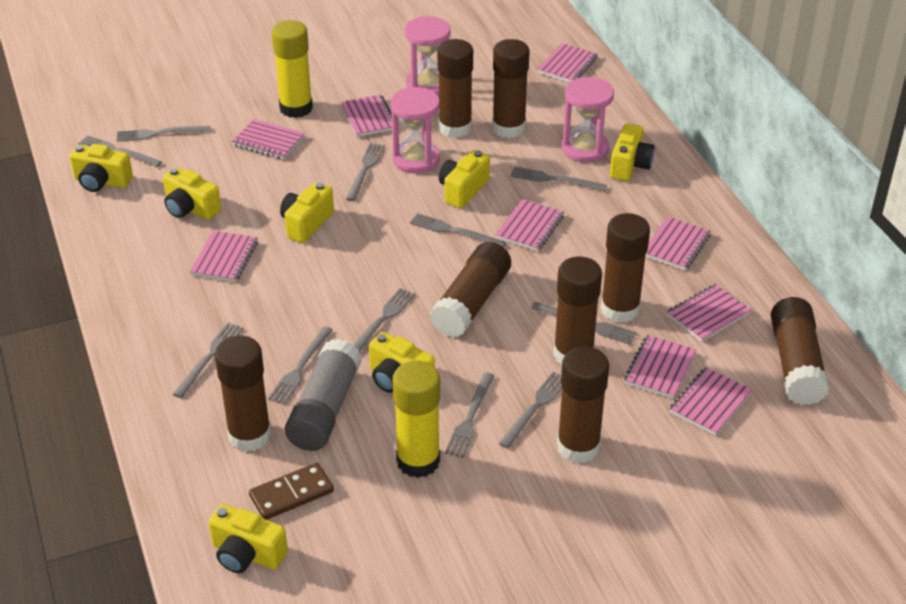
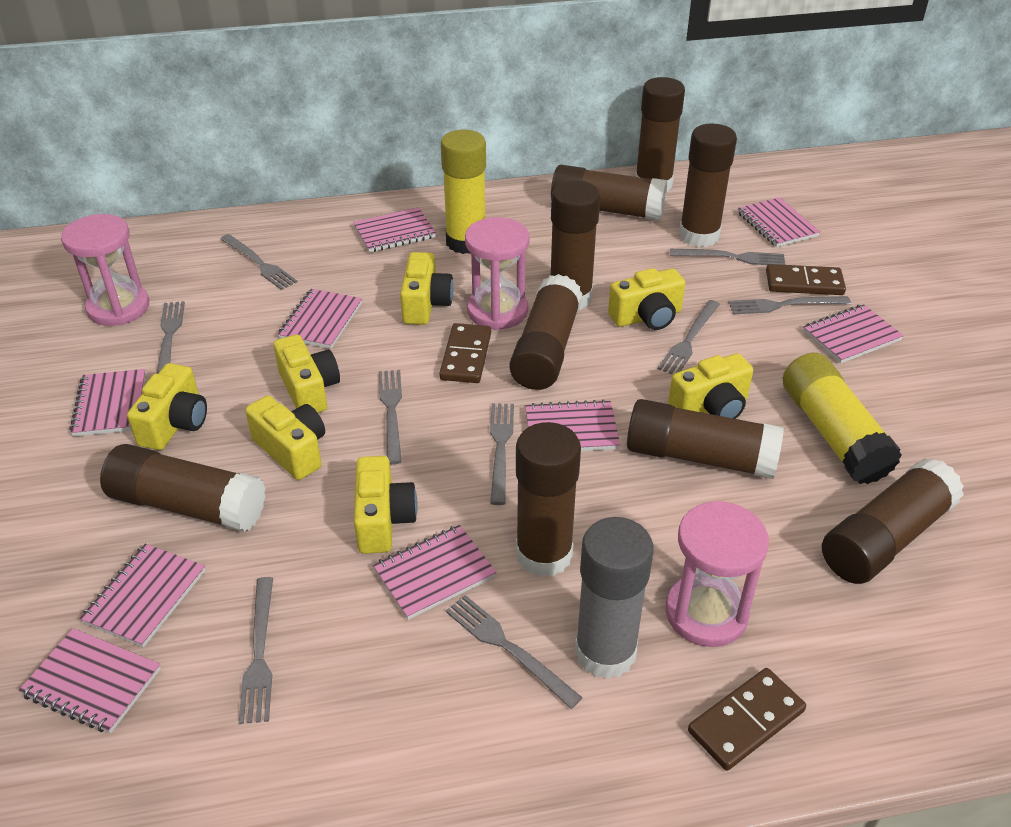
brown domino: [249,463,334,520] = 1 -> [439,323,491,383] [688,668,806,771] [766,264,846,295] = 3
brown glue stick: [215,335,271,452] [430,242,511,338] [437,39,473,138] [492,39,529,138] [553,256,602,365] [557,346,609,463] [600,213,650,323] [771,297,830,405] = 8 -> [100,444,266,532] [510,274,583,390] [516,422,581,577] [551,165,667,221] [551,180,600,310] [627,399,784,479] [635,77,685,192] [679,124,737,247] [822,458,964,584] = 9
grey fork: [78,135,162,167] [117,126,210,141] [173,323,244,398] [268,326,333,405] [346,143,385,201] [354,288,415,352] [410,213,506,248] [445,373,495,458] [498,372,562,449] [510,166,607,191] [531,302,637,345] = 11 -> [156,301,185,374] [220,234,298,290] [239,577,273,724] [379,370,402,465] [446,595,583,709] [490,403,514,505] [658,300,720,374] [670,249,786,265] [728,296,851,315] = 9

